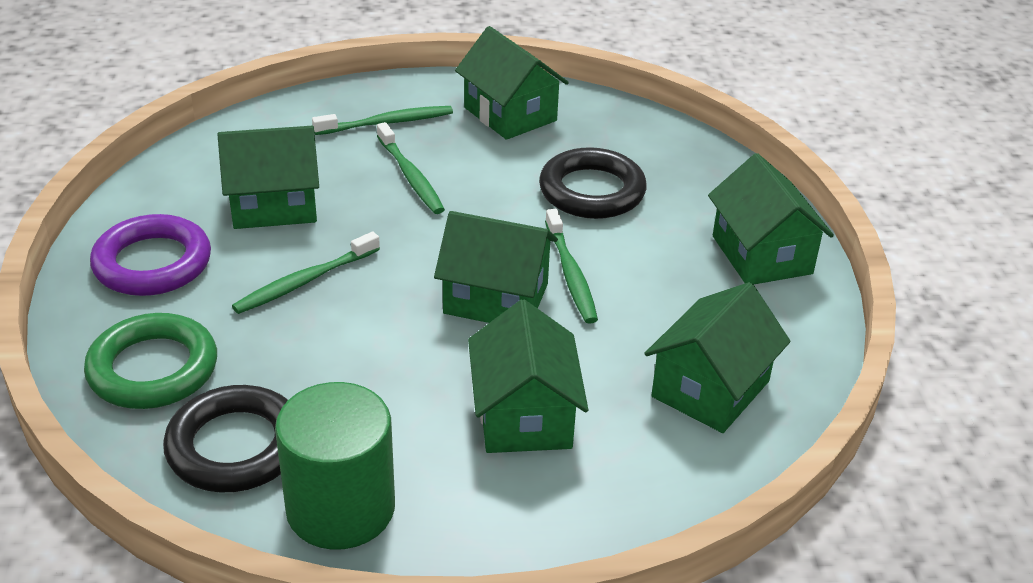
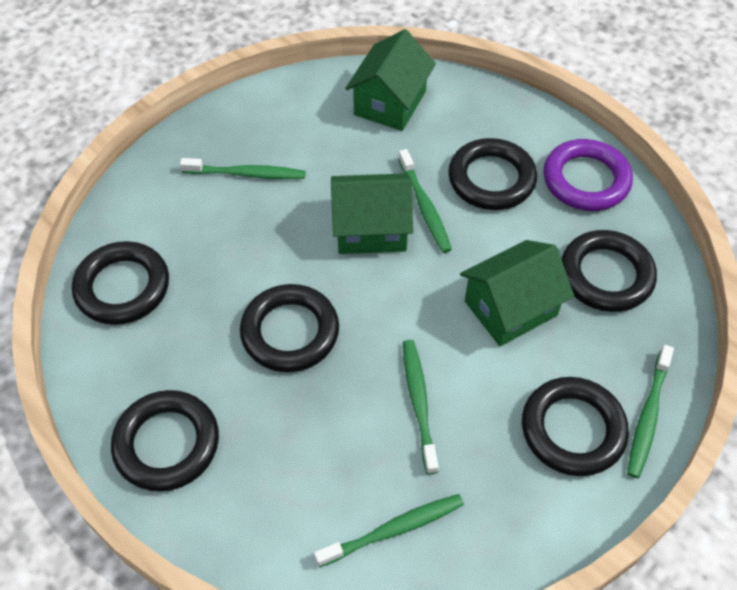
black ring: [163,385,288,492] [539,147,647,219] = 2 -> [72,241,169,325] [111,390,219,491] [240,284,339,372] [448,138,537,210] [522,377,629,476] [561,230,657,312] = 6
green cylinder: [275,382,395,550] = 1 -> none = 0
green house: [218,126,319,229] [434,211,558,323] [455,26,569,140] [468,299,588,453] [644,282,791,433] [708,153,834,284] = 6 -> [331,173,413,254] [345,29,436,131] [460,240,574,346] = 3
green ring: [84,313,217,409] = 1 -> none = 0
green toothbrush: [232,232,380,314] [312,106,453,135] [377,122,445,214] [545,209,598,324] = 4 -> [180,158,305,179] [314,494,464,567] [398,149,452,253] [403,340,439,474] [627,345,674,478] = 5

